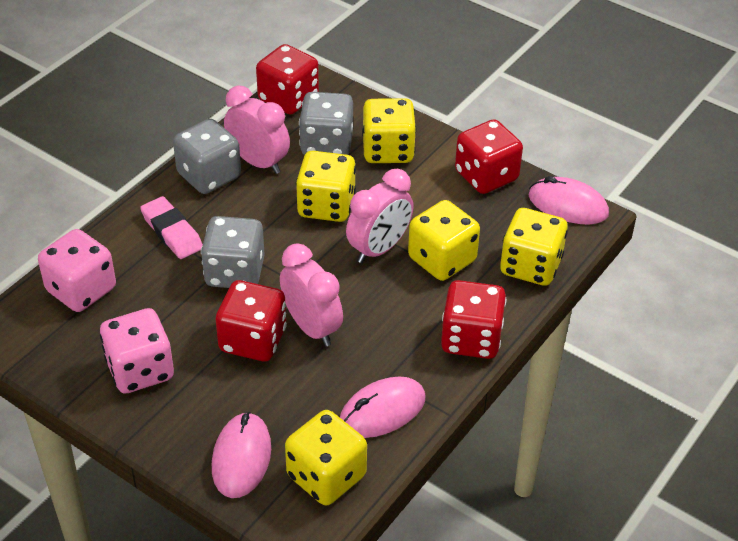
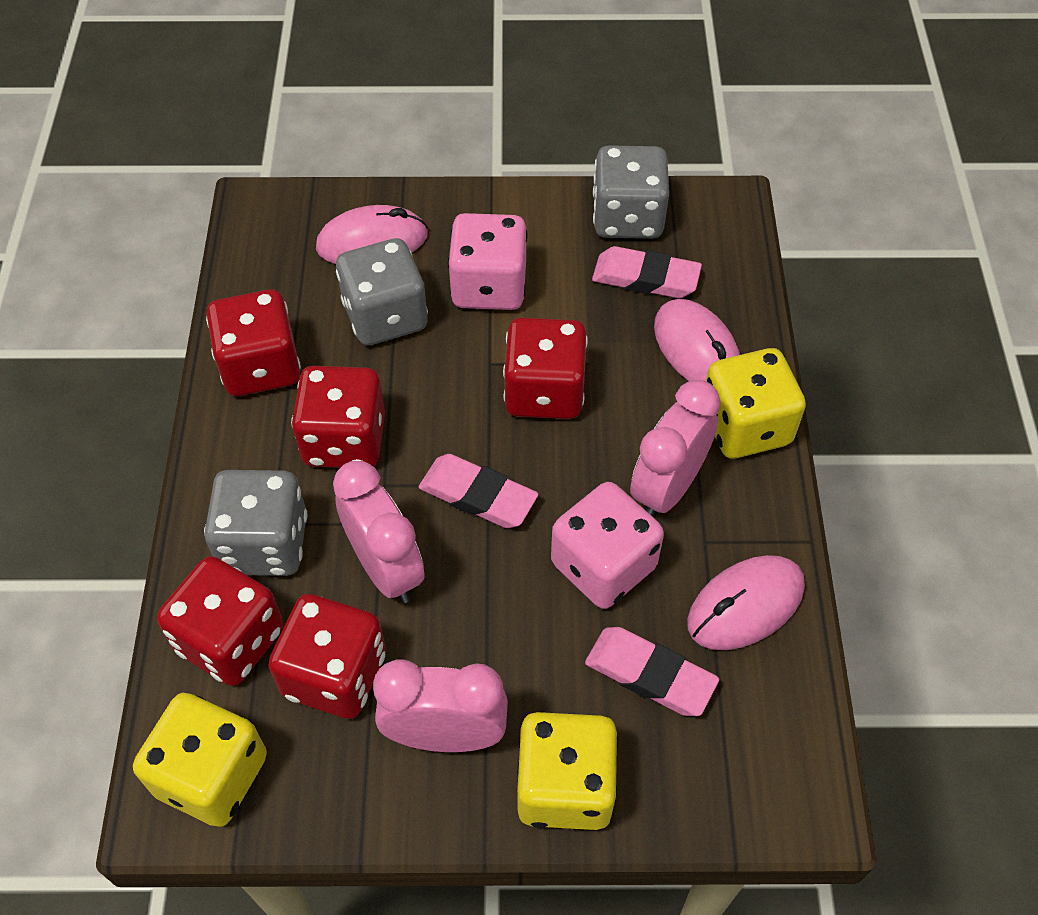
pink eraser: [140,196,203,259] = 1 -> [419,454,538,528] [585,627,719,716] [592,246,702,298] = 3
red dice: [216,280,287,361] [256,44,319,114] [441,280,506,359] [455,119,523,194] = 4 -> [157,556,283,686] [206,289,301,396] [268,594,386,719] [291,366,385,468] [503,318,588,419] = 5
yellow dice: [285,410,367,505] [296,151,356,222] [362,98,416,163] [408,200,480,281] [500,208,568,286] = 5 -> [133,693,267,827] [517,712,618,830] [706,348,806,459] = 3

